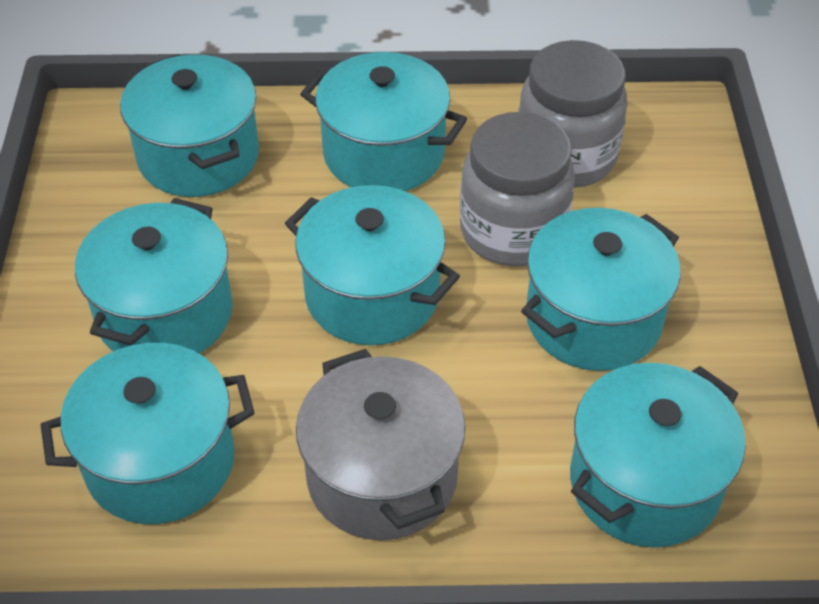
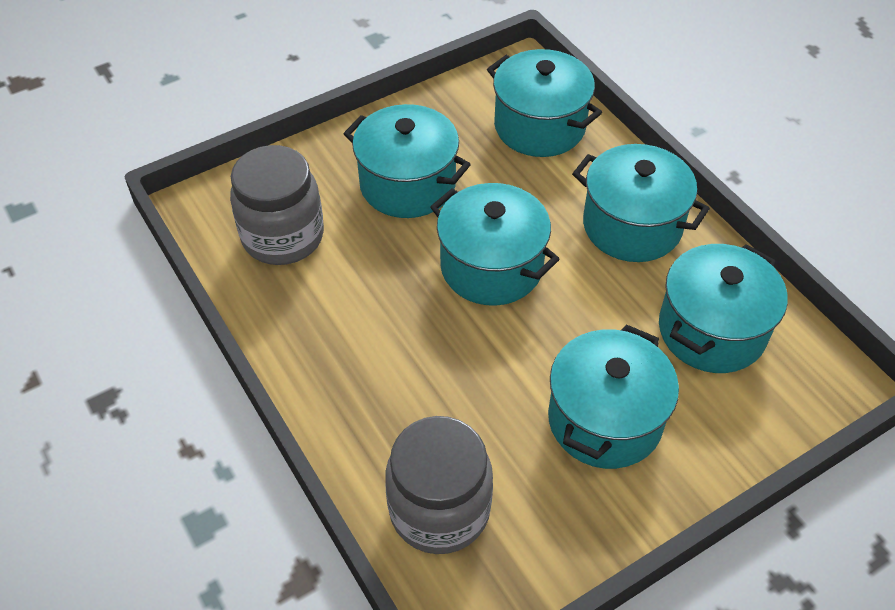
grey pot: [296,349,465,540] = 1 -> none = 0
turquoise pot: [41,343,254,524] [75,198,232,354] [120,54,259,197] [285,185,460,345] [300,52,467,191] [521,208,680,371] [570,363,746,548] = 7 -> [343,104,471,218] [430,183,560,306] [487,49,602,157] [548,324,679,469] [572,144,710,262] [659,244,787,373] = 6

